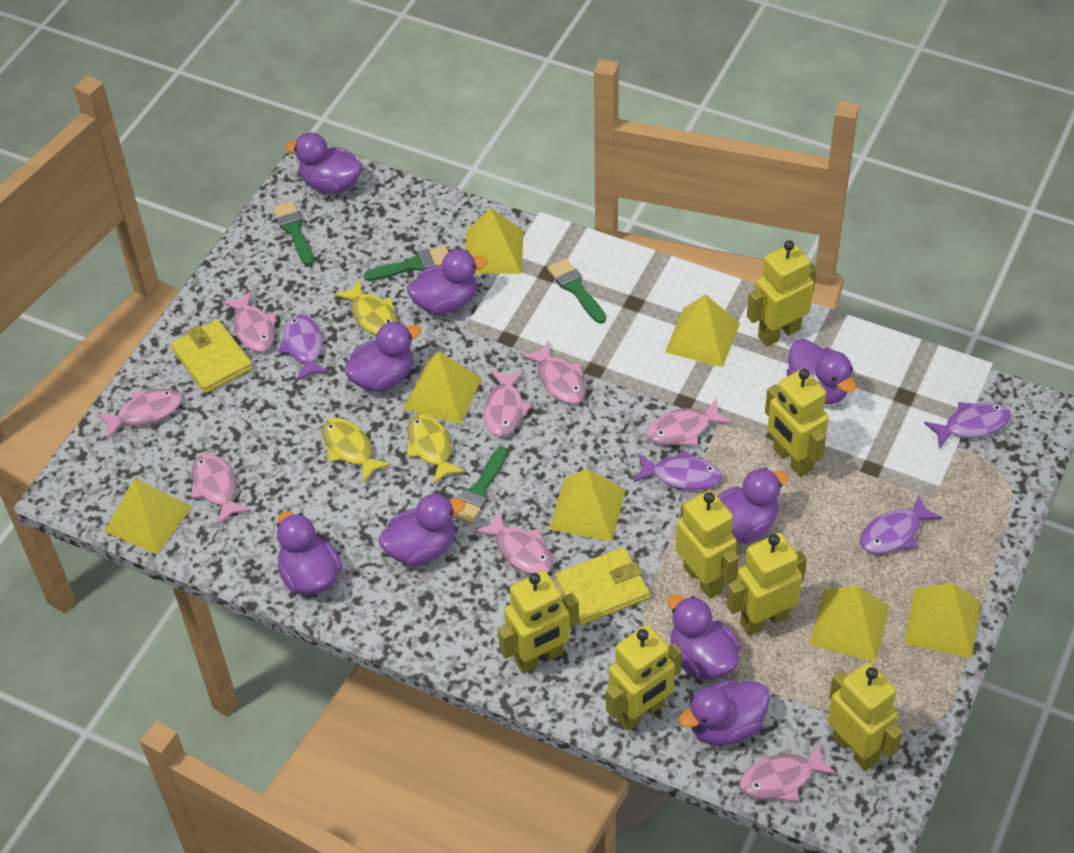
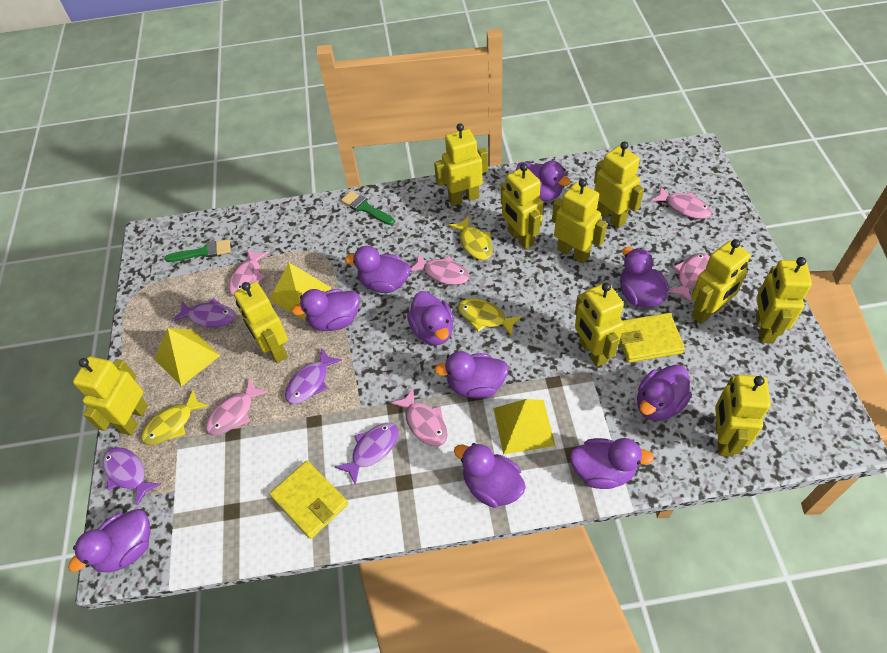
green brush: [273,200,314,266] [364,246,449,281] [453,447,508,524] [547,258,606,323] = 4 -> [165,239,230,262] [341,191,394,225] = 2
pink fish: [97,389,182,439] [191,453,251,525] [222,290,276,352] [474,510,553,574] [484,370,532,437] [521,341,586,404] [646,399,732,446] [739,742,837,802] = 8 -> [206,378,268,436] [229,249,269,296] [391,388,448,446] [411,253,470,285] [650,186,712,219] [668,253,710,303] = 6
purple duck: [277,511,342,595] [285,132,363,194] [344,321,421,392] [378,494,465,567] [407,249,487,315] [668,594,740,679] [679,679,770,746] [717,468,789,544] [786,339,856,404] = 9 -> [68,509,150,573] [291,289,360,331] [345,246,411,293] [407,291,454,345] [434,351,509,399] [454,443,526,508] [516,161,571,201] [570,438,654,489] [620,247,669,308] [637,364,692,421] = 10
yellow pyramid: [104,478,192,554] [404,351,482,424] [465,208,524,274] [549,468,626,542] [665,294,740,367] [809,586,890,662] [904,583,981,658] = 7 -> [155,328,220,386] [269,263,332,319] [493,399,555,455] = 3
yellow robot: [498,570,579,673] [606,625,682,731] [676,490,739,599] [726,533,807,636] [747,240,817,346] [765,369,829,477] [827,662,903,771] = 7 -> [73,357,148,435] [234,282,288,363] [434,123,488,206] [501,163,543,249] [552,179,607,264] [575,282,624,367] [594,141,644,228] [691,239,751,324] [715,375,771,457] [756,257,812,343] = 10

